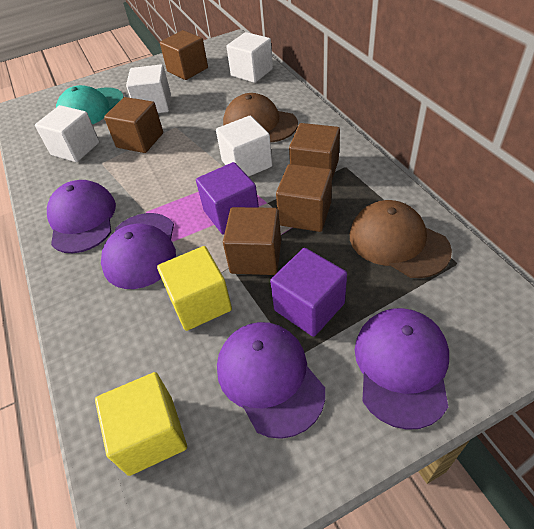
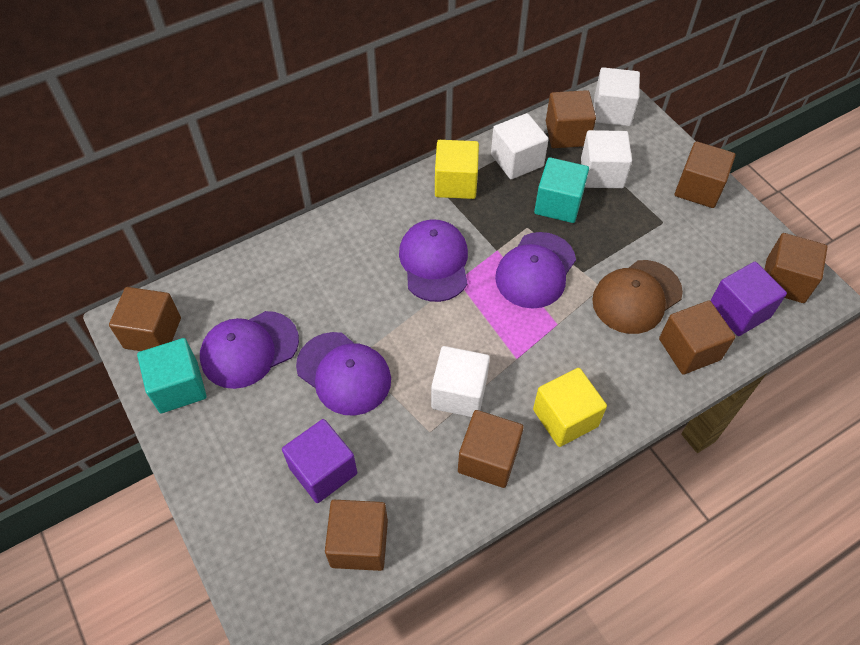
brown cap: [223,93,298,143] [350,200,452,278] = 2 -> [592,260,683,334] = 1
brown cube: [104,97,163,153] [160,30,208,80] [223,207,281,275] [276,164,332,232] [289,123,340,179] = 5 -> [109,287,181,351] [325,500,388,571] [458,410,524,488] [546,90,596,148] [659,301,736,375] [675,141,736,208] [764,233,827,303] = 7
turquoise cap: [56,85,124,124] = 1 -> none = 0
turquoise cube: none = 0 -> [137,338,207,413] [534,157,589,223] = 2

